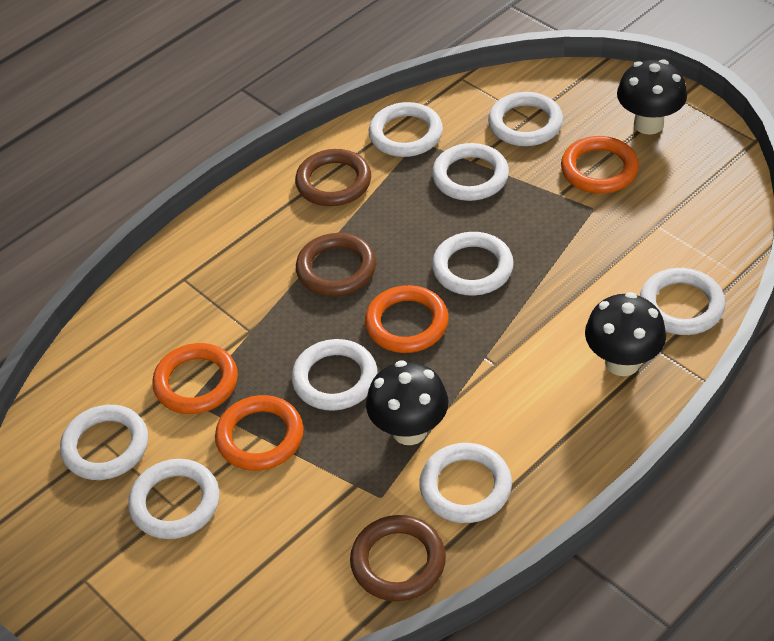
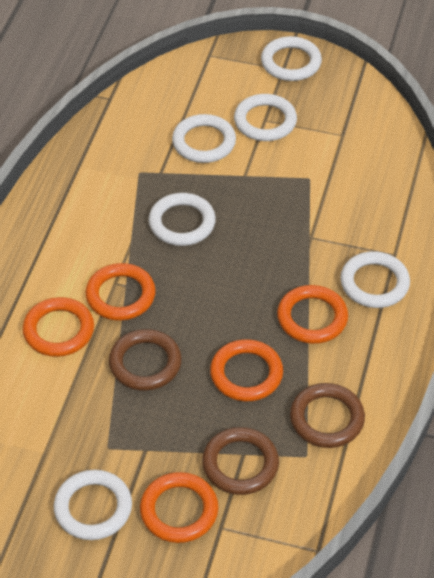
black mushroom: [366,360,448,445] [585,292,666,376] [617,59,687,135] = 3 -> none = 0
orange ring: [152,343,238,414] [215,395,304,471] [365,285,449,353] [561,136,639,194] = 4 -> [23,297,94,357] [85,263,156,321] [140,472,218,543] [210,339,283,401] [277,285,348,344] = 5
white ring: [60,405,148,480] [128,459,219,539] [291,339,378,411] [369,102,443,157] [419,443,512,523] [432,143,509,201] [432,232,514,296] [488,92,563,146] [640,268,725,335] = 9 -> [54,470,132,540] [148,193,216,246] [172,114,236,163] [234,94,297,141] [261,36,322,81] [340,251,410,308] = 6

